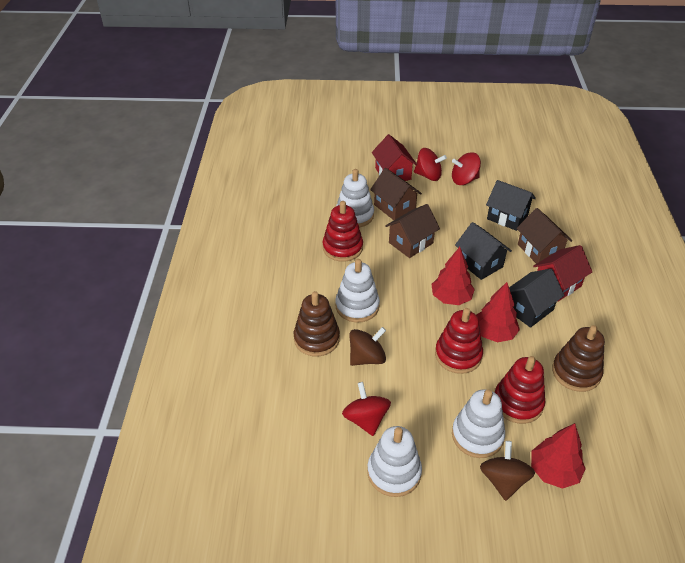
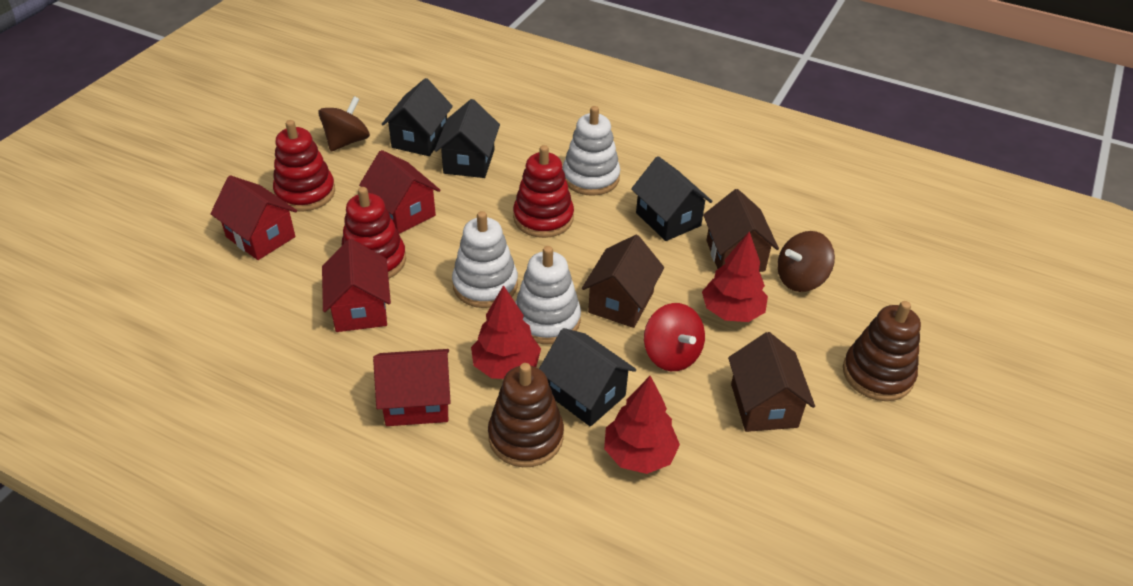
black house: [455,222,512,280] [486,180,536,231] [509,268,564,328] = 3 -> [382,78,453,156] [434,99,500,178] [539,328,636,427] [631,156,713,241] = 4
red house: [372,134,417,181] [533,245,592,302] = 2 -> [210,175,297,260] [322,239,391,332] [359,150,441,234] [373,349,451,426] = 4
red spinning top: [342,382,391,436] [414,148,447,181] [452,152,481,185] = 3 -> [644,303,705,371] = 1
white stacking toy: [335,259,380,323] [336,169,374,228] [367,426,422,497] [452,389,505,458] = 4 -> [452,211,518,308] [515,246,581,344] [562,106,620,196] = 3

